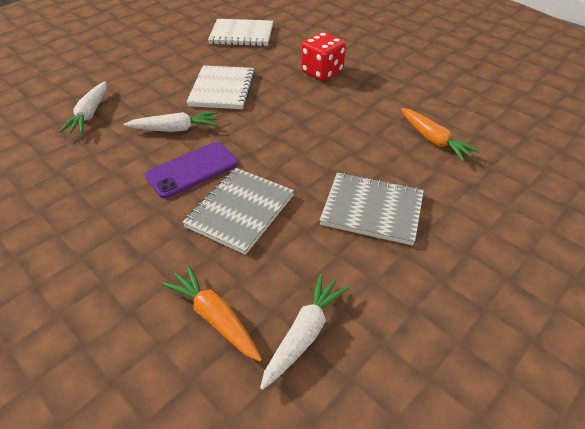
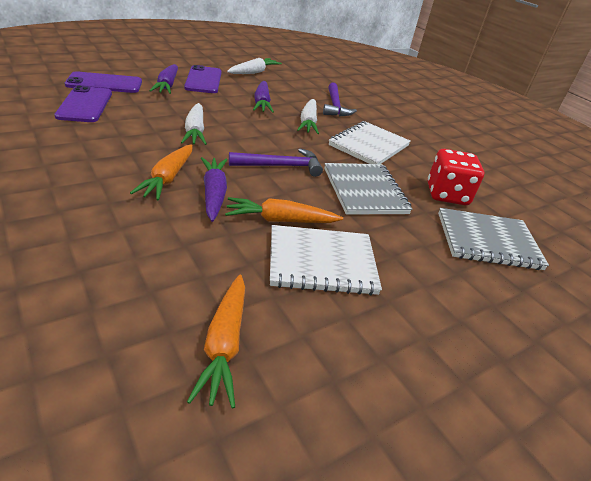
orange carrot: [162,265,262,362] [401,108,480,162] = 2 -> [130,144,193,201] [187,274,245,409] [225,197,343,223] = 3
purple carrot: none = 0 -> [149,64,178,94] [201,157,227,222] [253,81,274,113] = 3
purple hammer: none = 0 -> [229,148,323,177] [323,82,357,116] = 2
purple phone: [145,142,238,199] = 1 -> [54,85,112,122] [65,71,142,93] [184,65,221,93] = 3

